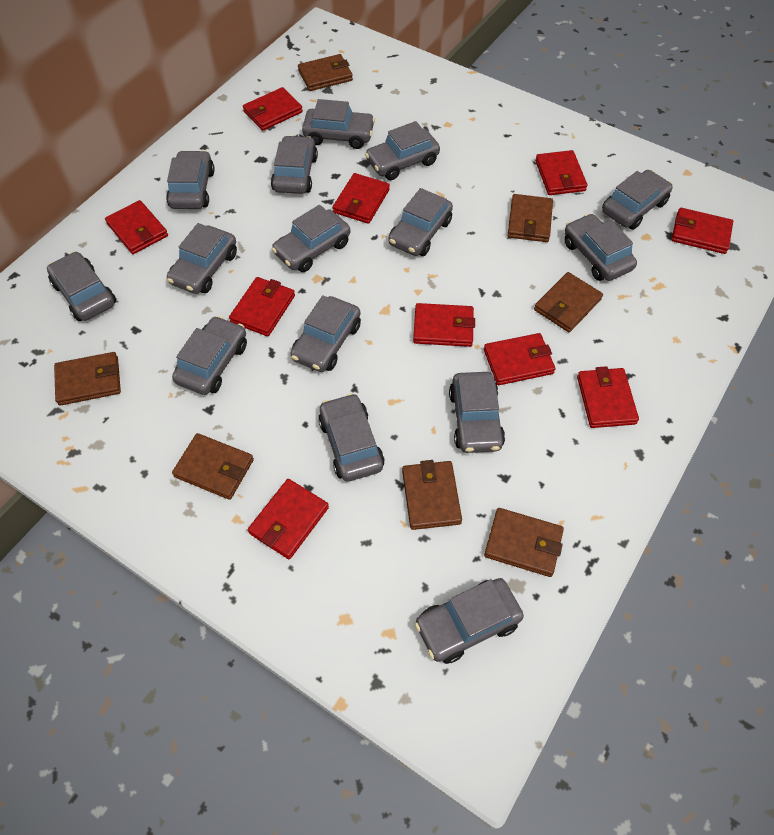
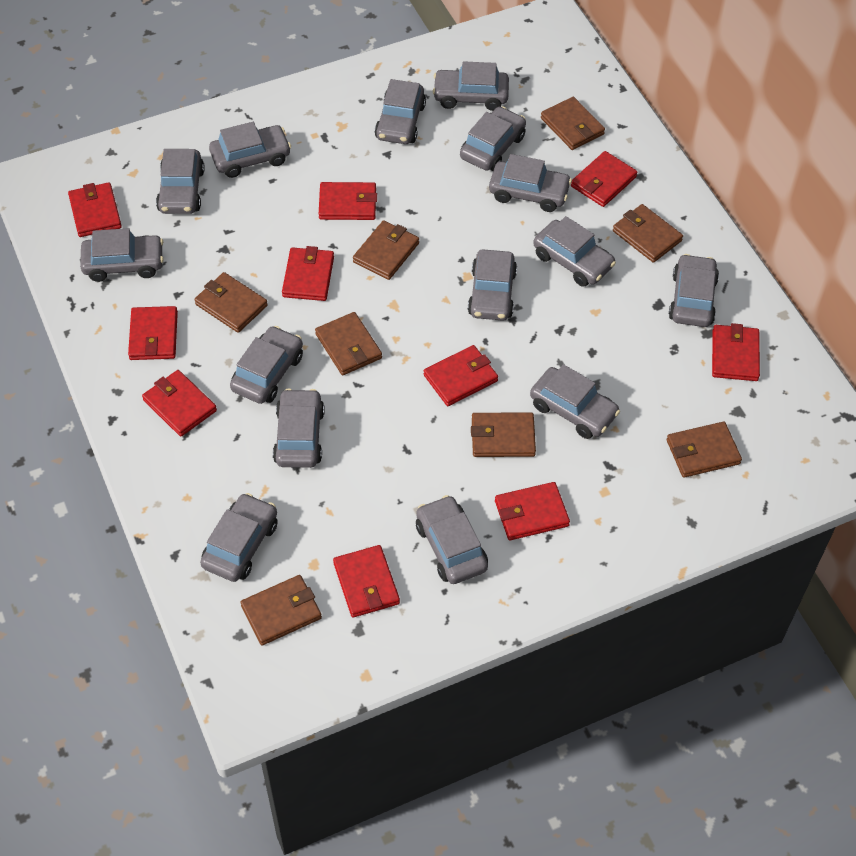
brown wallet: [54,352,121,406] [172,433,254,500] [298,54,353,91] [402,460,462,530] [484,508,564,577] [507,194,553,242] [534,272,603,332] = 7 -> [195,272,268,333] [241,575,322,645] [315,312,382,375] [353,220,419,280] [471,413,536,457] [541,97,605,150] [613,204,683,263] [667,422,742,478] = 8

